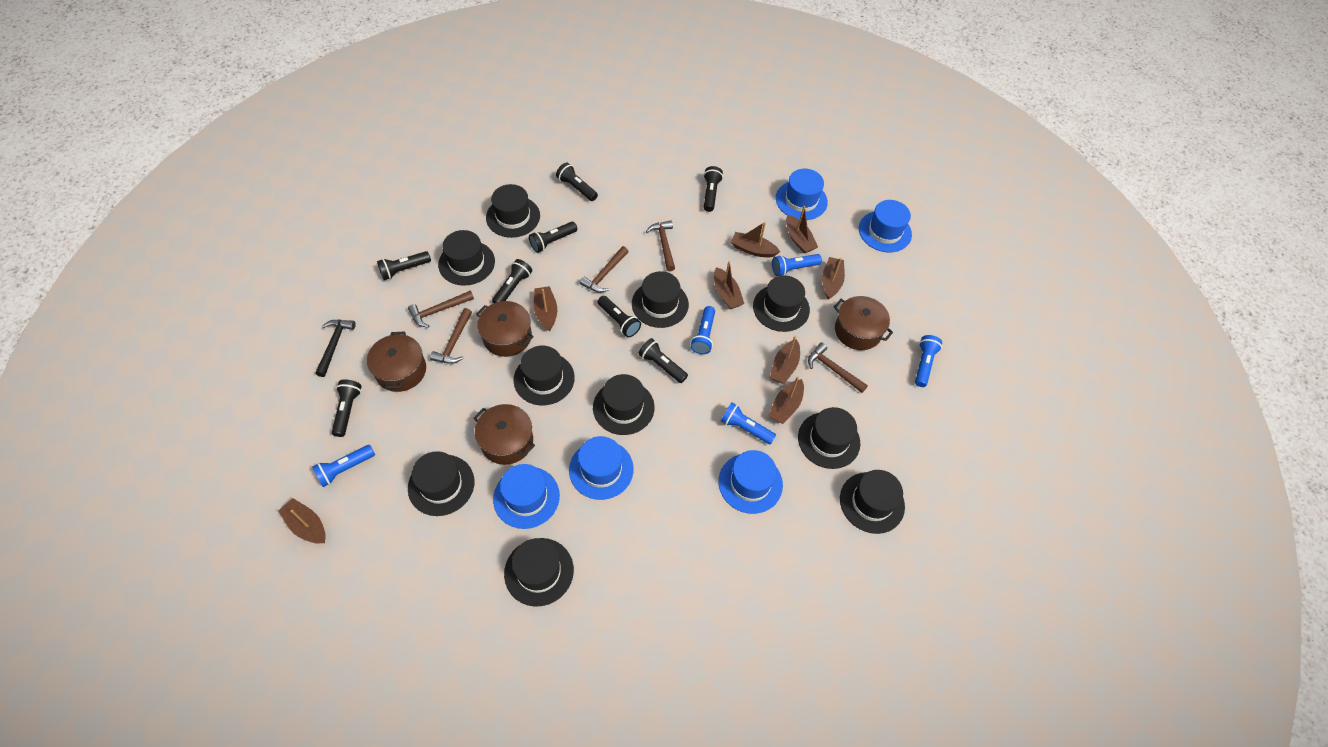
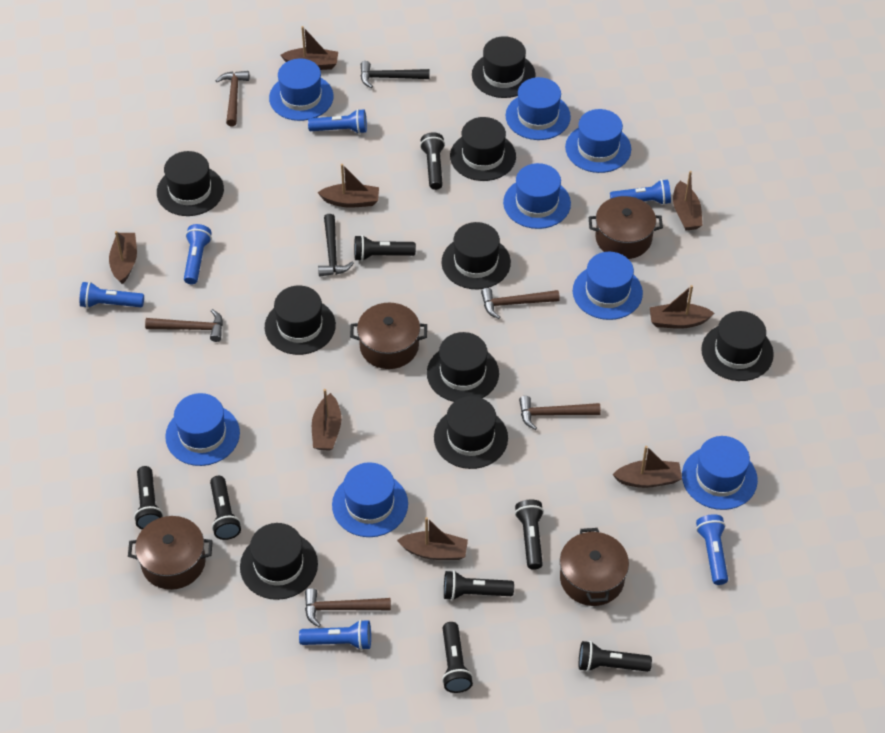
black hammer: [315,320,356,377] = 1 -> [318,214,354,277] [360,61,430,88] = 2
black hat: [408,451,474,516] [438,230,495,286] [486,184,540,238] [504,538,574,607] [513,346,575,405] [593,374,655,435] [632,271,689,328] [753,275,810,332] [798,407,860,469] [840,470,905,534] = 10 -> [157,151,224,216] [240,523,318,600] [265,285,336,355] [427,332,499,402] [434,396,508,469] [442,222,511,289] [450,117,516,181] [472,36,536,98] [701,311,774,381] = 9
blue flashlight: [312,445,375,487] [691,306,715,354] [721,403,776,445] [772,254,822,276] [915,335,942,387] = 5 -> [80,282,144,308] [184,224,212,284] [299,620,371,650] [308,109,367,134] [610,179,671,205] [696,514,728,585] = 6
blue hat: [493,464,560,529] [569,436,634,500] [718,450,783,514] [776,169,828,220] [859,200,912,252] = 5 -> [165,393,240,466] [269,59,334,121] [332,462,408,537] [503,163,571,229] [506,77,571,140] [565,109,631,173] [573,252,643,320] [682,436,758,510] = 8

